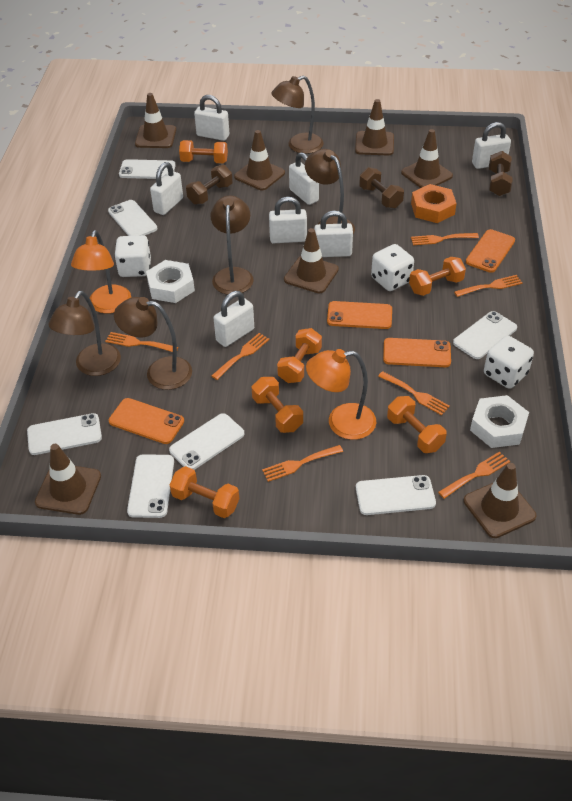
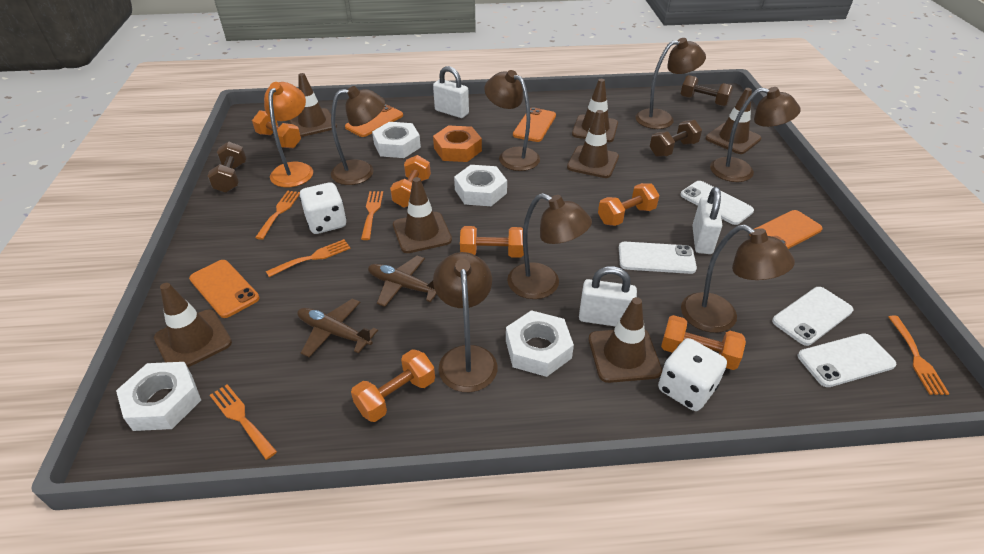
brown lamp: [48,291,121,376] [114,297,192,390] [210,196,254,295] [271,76,324,154] [305,149,355,234] = 5 -> [331,86,385,185] [433,252,498,392] [484,70,540,171] [507,193,592,299] [635,38,706,129] [681,225,795,333] [710,87,801,182] = 7
brown plane: none = 0 -> [297,298,378,357] [368,256,436,307] = 2
orange fork: [105,332,178,352] [212,333,270,380] [262,445,343,482] [378,371,450,415] [411,233,479,245] [438,451,510,499] [454,275,523,297] = 7 -> [210,384,277,460] [255,191,300,240] [266,239,351,277] [361,191,383,240] [888,316,949,395] = 5
orange lamp: [71,230,131,314] [306,349,376,440] = 2 -> [264,82,313,187] = 1
white dice: [114,235,151,277] [371,244,414,291] [484,336,534,389] = 3 -> [299,182,346,234] [658,338,727,411] = 2
white nut: [146,260,195,303] [470,395,529,448] = 2 -> [116,362,201,431] [372,122,421,158] [454,165,507,206] [506,310,574,377] = 4
white padlock: [150,162,183,215] [194,95,229,141] [214,291,254,347] [269,197,307,243] [289,152,319,205] [314,211,353,257] [472,122,511,169] = 7 -> [433,66,469,118] [579,266,637,326] [692,187,722,254] = 3
white phone: [27,413,102,455] [108,200,157,236] [119,159,176,179] [127,454,174,518] [169,413,245,470] [356,475,436,515] [453,311,517,359] = 7 -> [619,242,697,274] [680,181,754,225] [772,287,853,346] [798,333,896,387] = 4

